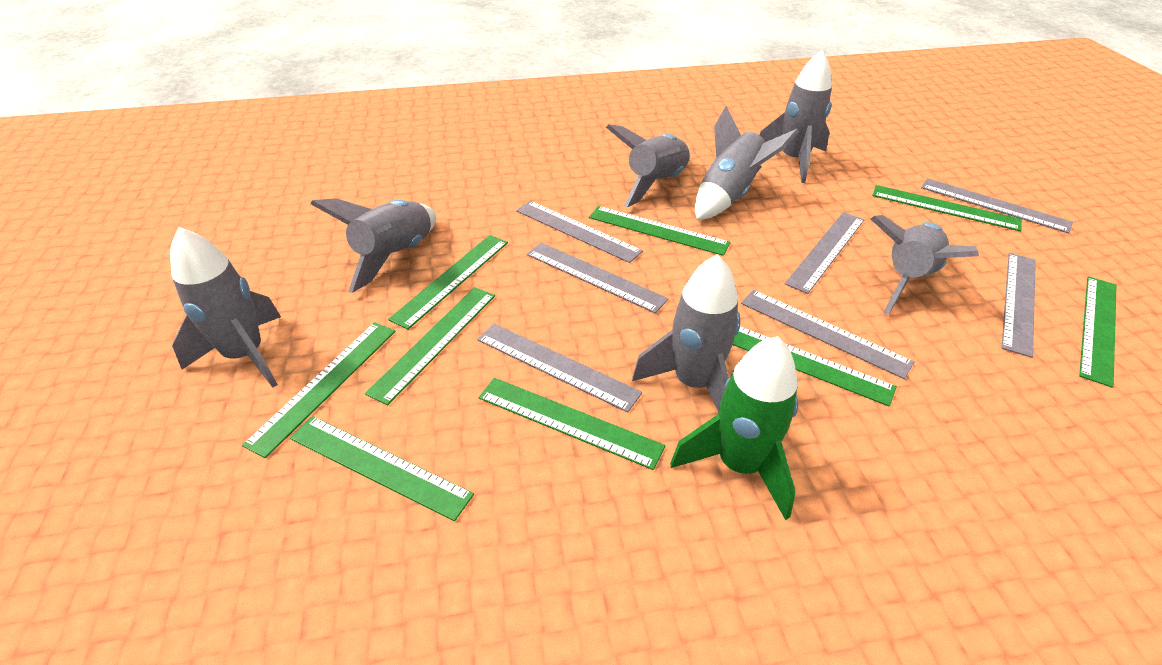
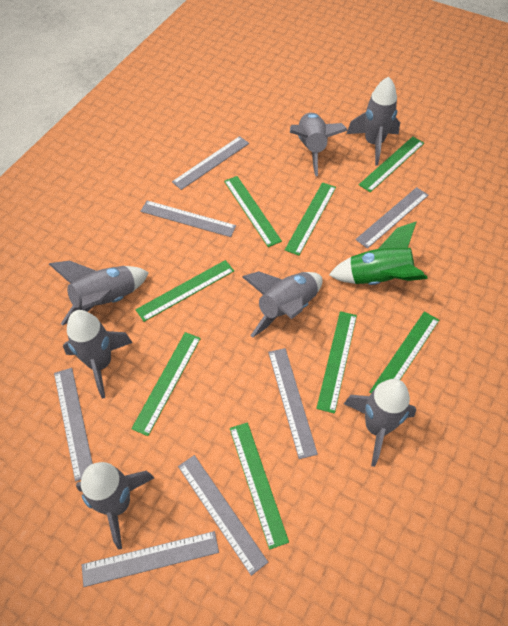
green ruler: [242,322,396,458] [290,416,474,521] [365,287,495,405] [388,235,508,329] [478,378,665,470] [589,206,731,256] [733,327,897,407] [872,185,1022,231] [1079,276,1117,388] = 9 -> [131,332,201,436] [136,260,234,322] [224,176,282,247] [230,422,289,550] [285,182,336,256] [316,311,357,414] [359,137,424,192] [370,312,439,393] = 8

